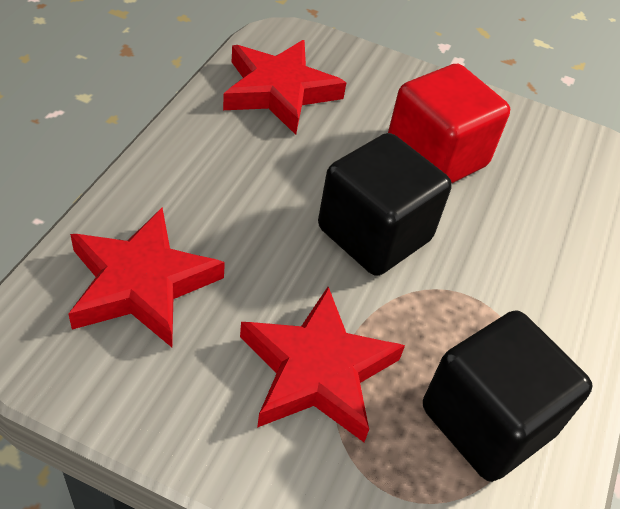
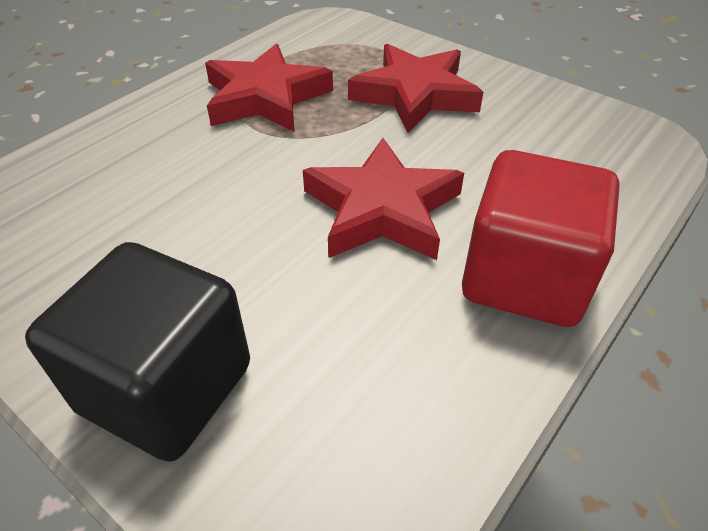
black cube: [318,133,452,276] [423,310,593,482] = 2 -> [25,242,250,462] = 1

